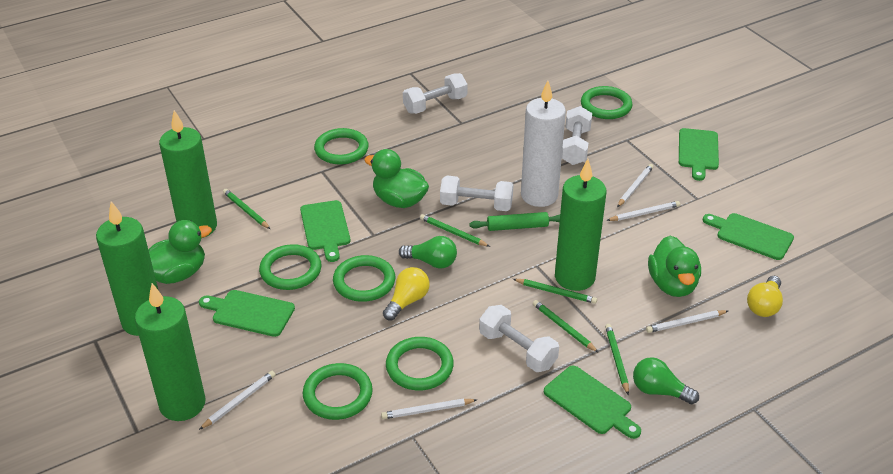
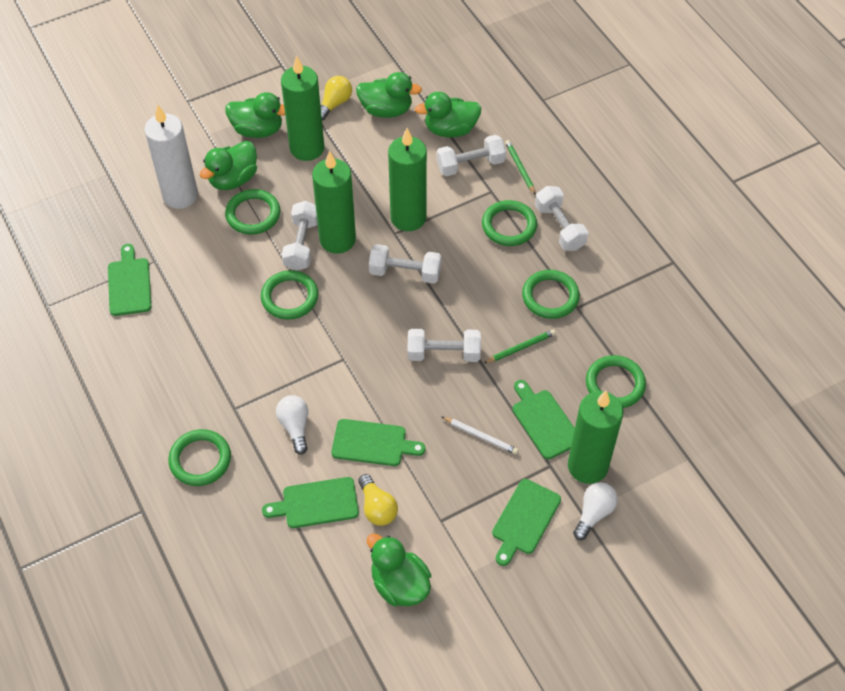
green duck: [148,220,212,284] [364,149,429,208] [648,236,701,297] = 3 -> [200,141,257,190] [225,92,285,138] [356,72,422,118] [367,533,431,606] [415,92,481,138] = 5
green light bulb: [399,236,457,268] [633,357,699,404] = 2 -> none = 0
green pencil: [223,189,270,229] [420,214,490,247] [513,279,597,304] [533,300,599,353] [605,324,629,395] = 5 -> [484,329,556,363] [505,140,536,195] = 2
green rolling pin: [469,212,560,231] = 1 -> none = 0
white dumbbell: [403,73,468,114] [440,176,514,211] [479,305,559,372] [562,106,592,165] = 4 -> [282,201,318,271] [369,244,442,284] [408,329,481,362] [437,135,506,176] [535,186,588,251] = 5
white light bulb: none = 0 -> [276,395,308,454] [573,482,618,540] = 2
white pencil: [199,371,276,430] [381,399,477,419] [606,201,680,221] [617,164,653,207] [646,310,728,333] = 5 -> [442,417,518,455] = 1

